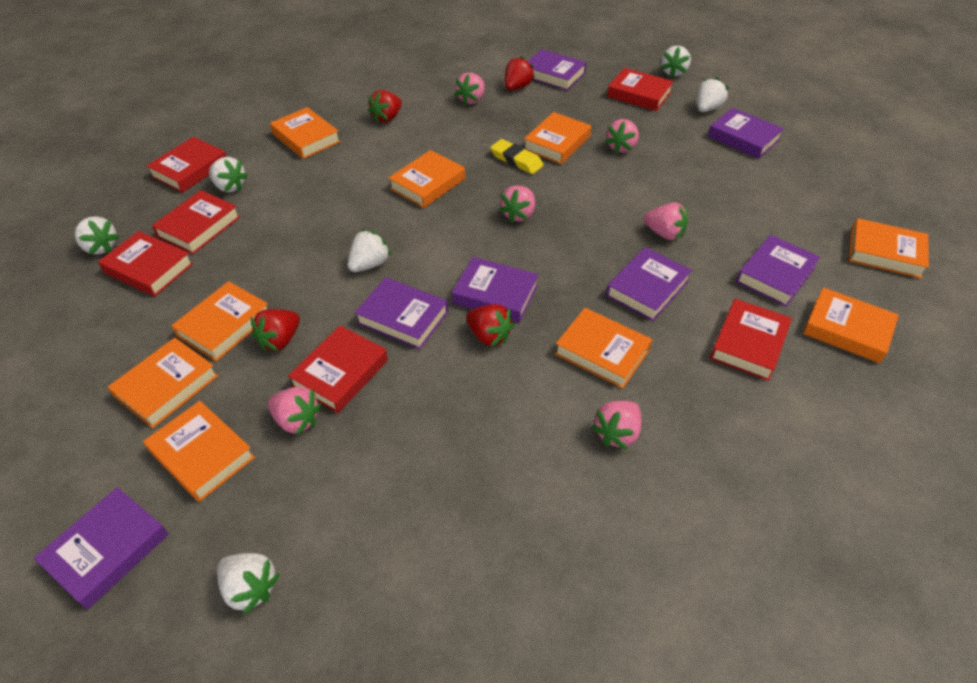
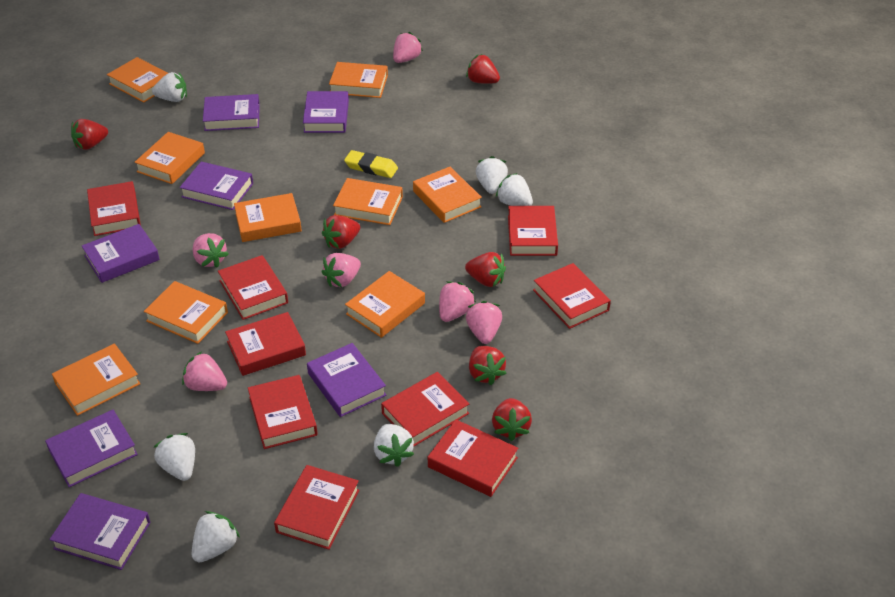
red book: [98,231,193,297] [146,137,226,193] [152,190,240,254] [288,325,388,413] [607,68,674,111] [710,299,792,381] = 6 -> [87,181,141,236] [218,255,288,320] [225,312,306,376] [248,375,318,449] [274,465,359,550] [381,372,469,447] [428,419,518,497] [508,206,558,256] [533,263,611,329] = 9
red strawberry: [251,309,300,351] [368,90,402,123] [466,304,514,347] [505,56,535,90] = 4 -> [71,119,108,150] [322,215,360,249] [465,252,506,287] [466,54,500,84] [469,346,506,385] [492,398,532,441] = 6

